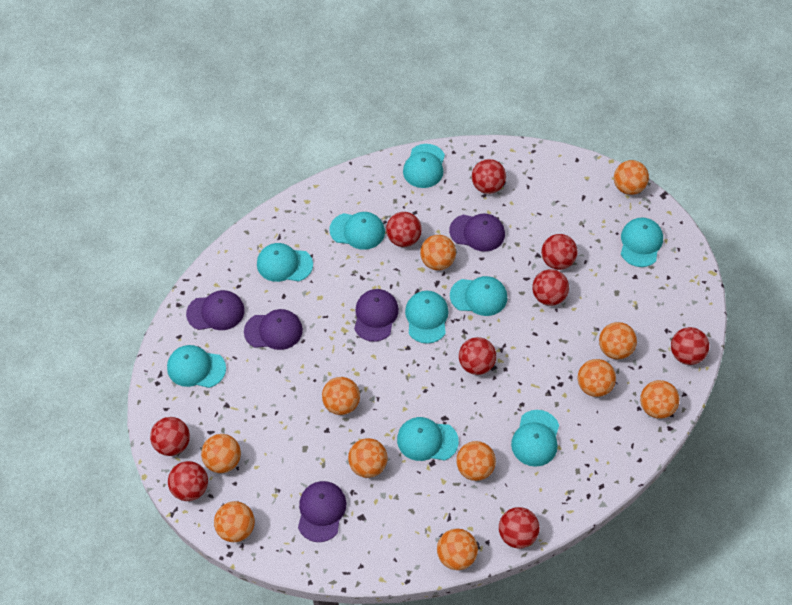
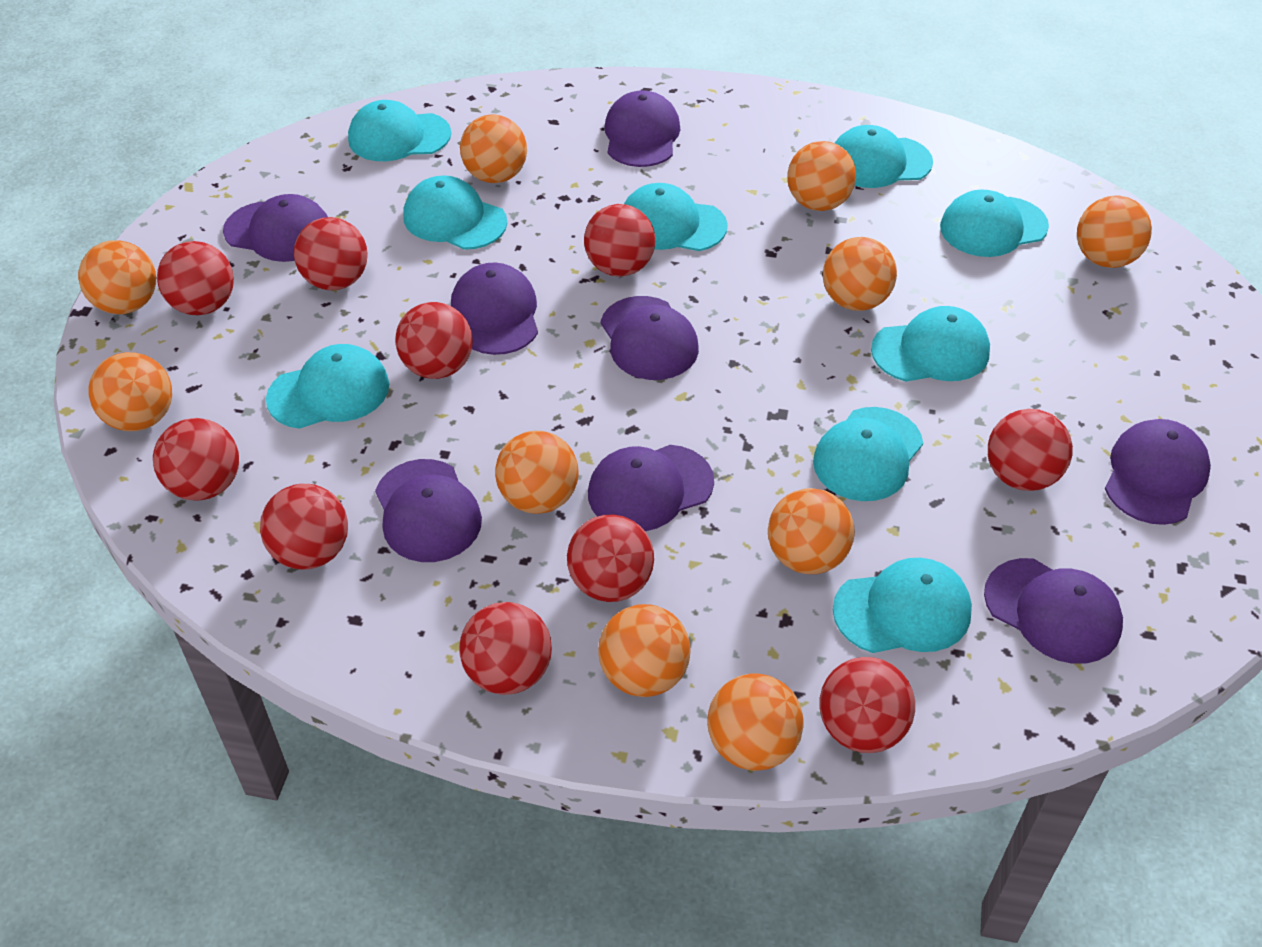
orange ball: [201,434,241,473] [214,501,255,542] [322,377,360,415] [348,438,387,478] [420,235,456,270] [437,528,478,570] [456,441,496,481] [578,359,616,397] [599,322,637,359] [614,160,649,195] [640,380,679,419] = 11 -> [78,240,156,314] [88,352,172,431] [460,114,527,183] [495,431,579,514] [598,604,690,697] [707,673,804,771] [768,488,855,574] [787,141,856,211] [823,237,897,311] [1077,196,1152,268] = 10
purple cap: [186,290,245,330] [244,309,303,350] [298,481,346,542] [354,289,399,342] [449,213,505,252] = 5 -> [223,194,328,262] [375,459,482,562] [451,263,538,355] [588,445,714,531] [601,296,699,380] [605,90,681,167] [984,558,1123,664] [1105,419,1211,525] = 8
red ball: [150,417,190,456] [168,461,208,501] [386,212,422,247] [459,337,496,375] [472,159,506,194] [499,507,539,549] [532,269,569,306] [541,234,578,270] [671,327,709,365] = 9 -> [153,418,239,501] [157,241,234,315] [260,484,348,570] [294,217,368,290] [395,302,473,379] [459,602,552,695] [567,514,654,602] [584,204,656,277] [819,657,915,753] [988,409,1073,491] = 10

